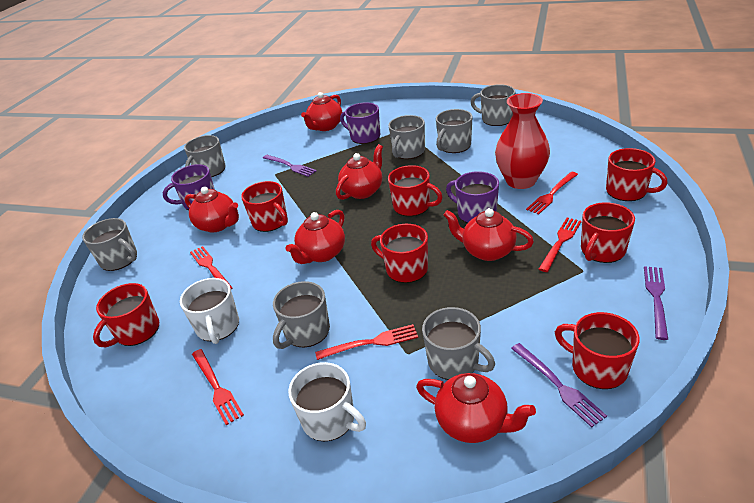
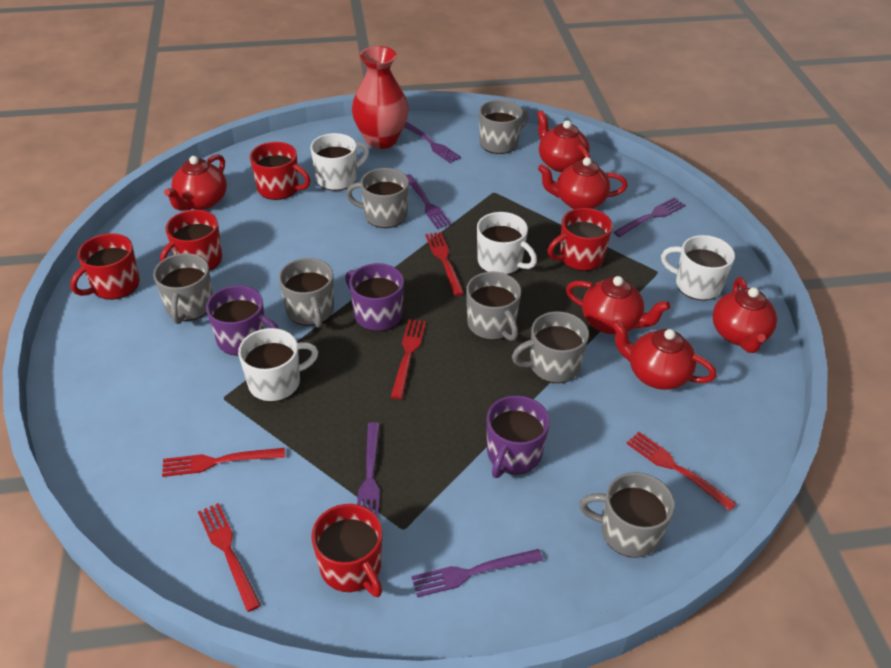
purple fork: [263,155,317,177] [511,343,607,427] [644,266,668,340] = 3 -> [357,422,380,517] [404,121,461,163] [406,174,452,229] [411,549,543,597] [613,198,685,237] = 5
red mug: [93,283,159,347] [241,181,288,232] [371,224,428,283] [388,165,443,217] [555,312,640,389] [581,202,635,263] [606,148,668,201] = 7 -> [70,233,140,300] [160,210,222,271] [250,142,310,200] [311,504,382,597] [547,208,613,271] = 5
white mug: [180,278,239,344] [288,362,366,442] = 2 -> [238,328,318,402] [310,133,369,191] [477,212,537,275] [661,235,735,300] = 4

